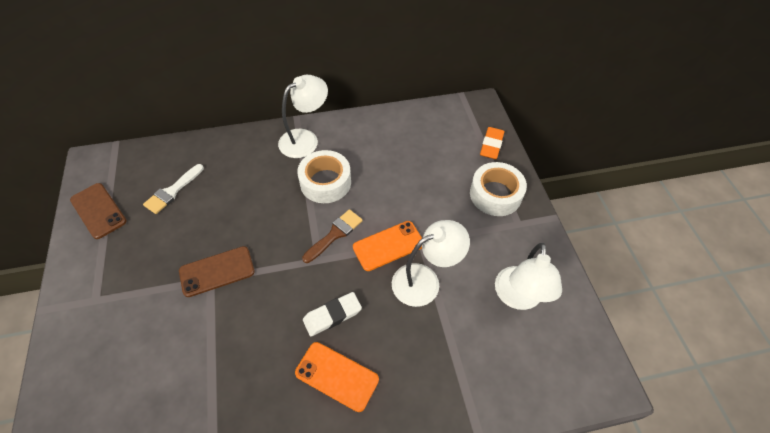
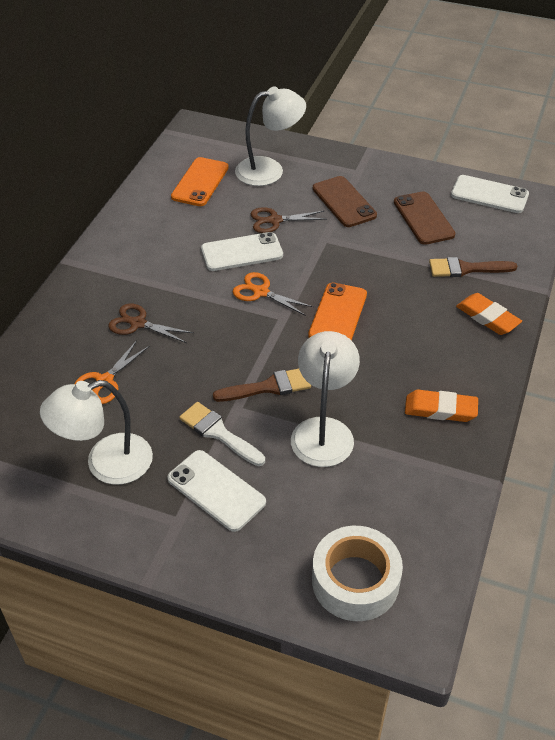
brown brush: [302,209,363,263] = 1 -> [213,369,311,402] [429,257,517,277] = 2
brown scissors: none = 0 -> [108,304,194,343] [251,207,325,233] = 2
orange eraser: [480,127,504,159] = 1 -> [405,390,478,422] [456,293,522,335] = 2
orange scissors: none = 0 -> [75,340,150,404] [233,272,313,316] = 2
white eraser: [303,292,362,336] = 1 -> none = 0
white phone: none = 0 -> [168,450,266,532] [201,232,283,271] [451,175,529,213] = 3
white tape: [297,150,351,203] [470,162,527,216] = 2 -> [312,526,403,621] = 1

